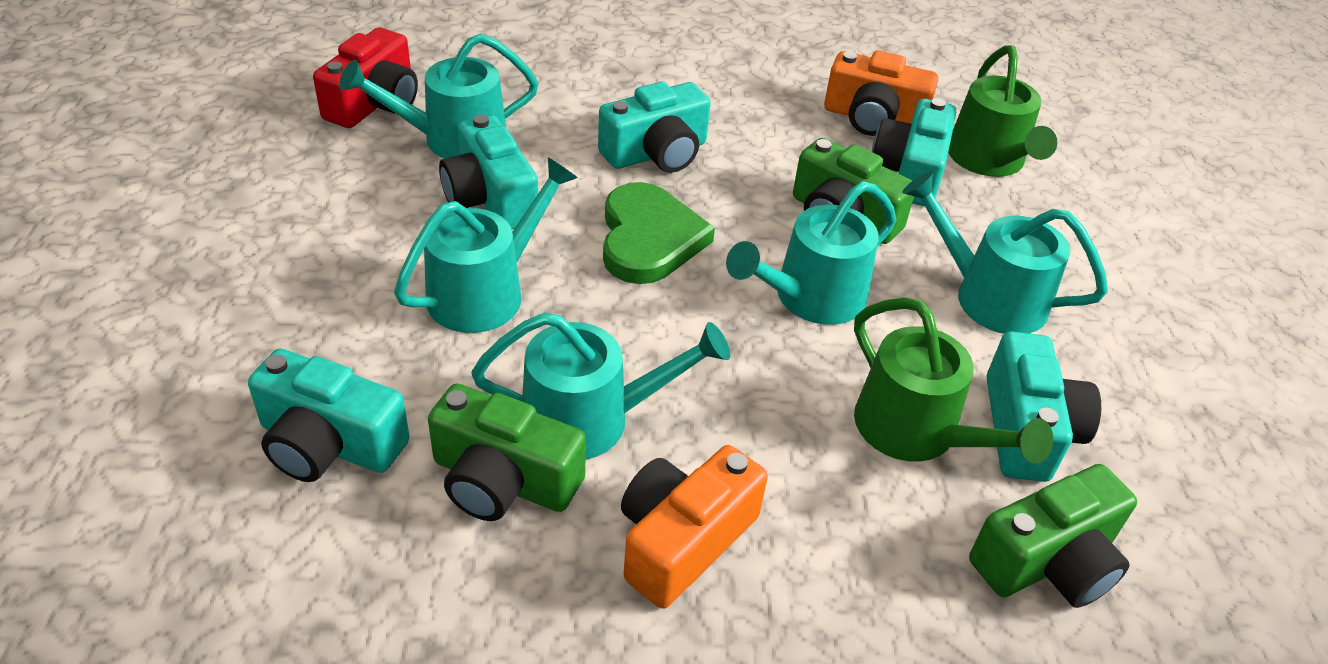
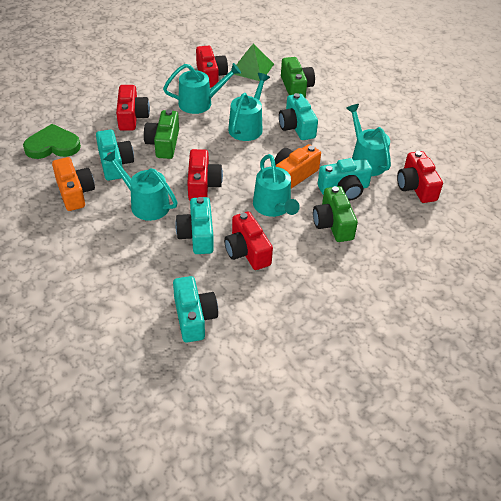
green pyramid: none = 0 -> [234,44,274,81] = 1
green watering can: [854,297,1053,464] [948,45,1057,177] = 2 -> none = 0
red camera: [313,27,418,128] = 1 -> [116,85,150,131] [187,149,223,200] [196,46,228,88] [224,211,273,270] [397,151,443,203] = 5

